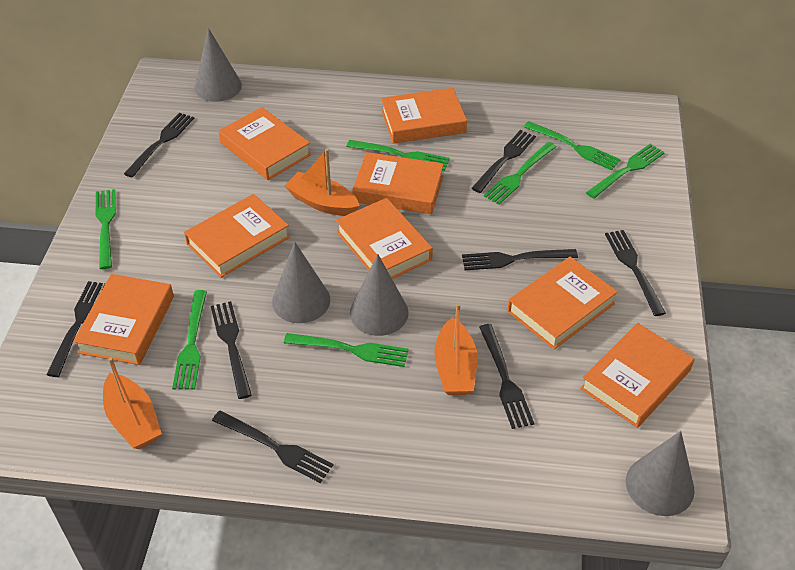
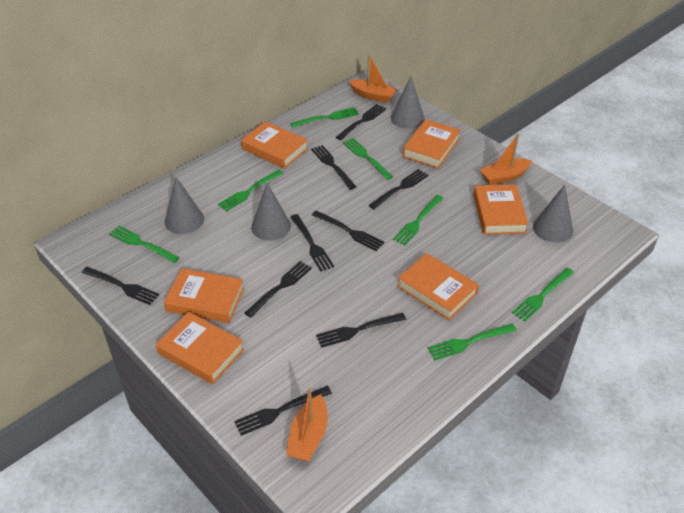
black fork: [46,281,106,377] [124,113,194,178] [211,301,252,399] [212,411,333,483] [462,249,578,270] [471,130,536,193] [479,324,534,429] [605,230,666,316] = 8 -> [82,267,159,305] [234,386,332,436] [245,261,312,318] [290,214,334,271] [311,145,357,190] [312,210,384,251] [316,313,406,348] [336,104,386,140] [369,169,428,209] = 9
orange book: [73,274,174,365] [184,194,290,278] [219,107,311,180] [336,198,433,279] [352,152,444,214] [381,88,467,144] [507,257,618,349] [580,323,695,428] = 8 -> [156,312,244,384] [164,268,245,323] [241,121,308,169] [397,253,479,320] [402,119,461,169] [473,184,529,235] = 6

